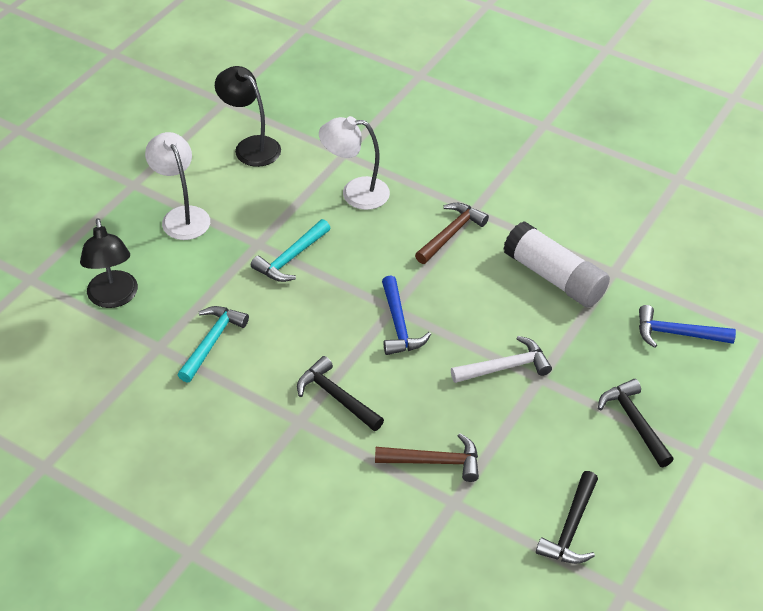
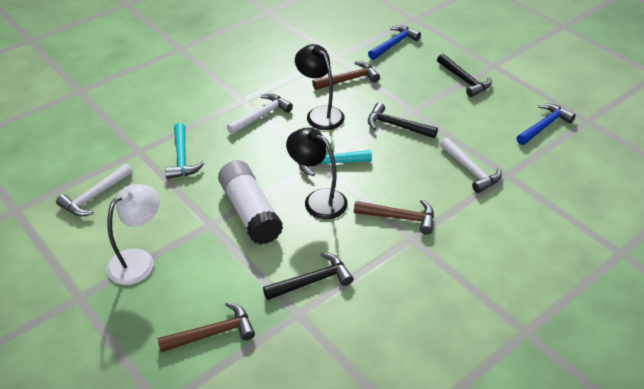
brown hammer: [375,433,479,482] [415,203,489,264] = 2 -> [157,302,255,353] [312,61,380,90] [354,199,434,235] = 3
white hammer: [451,336,552,383] = 1 -> [56,164,132,216] [227,94,293,135] [440,137,502,193] = 3
white lamp: [145,132,210,240] [319,116,390,210] = 2 -> [107,184,159,285] = 1

